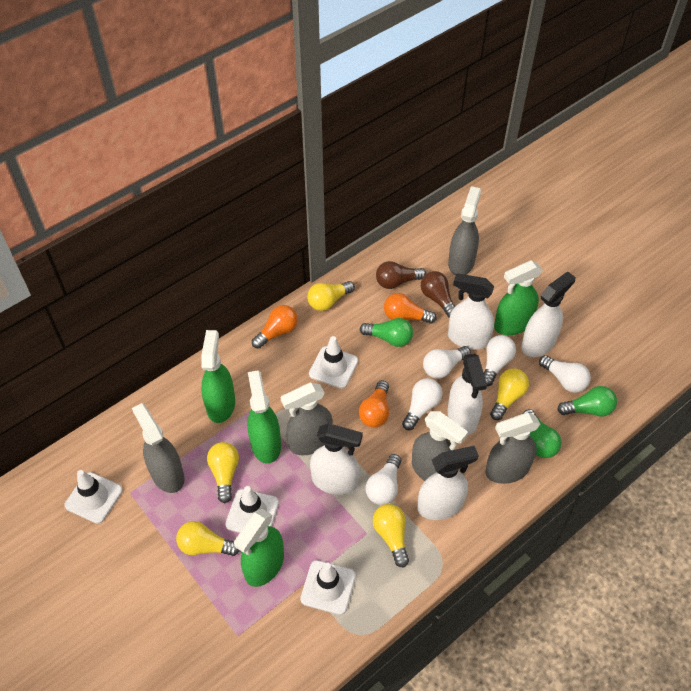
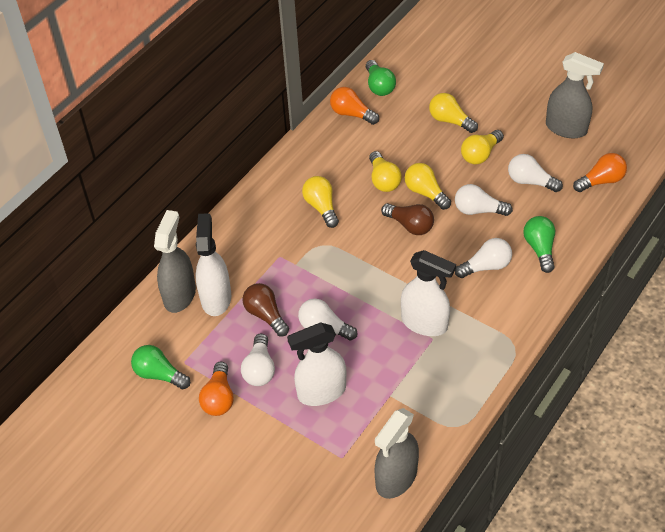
green spray bottle: [201,330,235,423] [234,509,284,587] [247,370,281,464] [494,260,542,335] = 4 -> none = 0
grey spray bottle: [132,403,185,493] [281,383,333,455] [412,411,468,481] [448,186,481,275] [485,413,541,484] = 5 -> [154,210,196,313] [375,408,419,499] [546,52,604,138] = 3
white spray bottle: [310,423,363,495] [417,446,479,520] [448,273,494,350] [448,354,487,435] [521,271,575,357] = 5 -> [196,213,231,316] [287,323,346,406] [401,250,456,336] = 3
white traffic cone: [65,470,123,524] [225,486,279,533] [300,560,356,615] [309,336,358,389] = 4 -> none = 0

